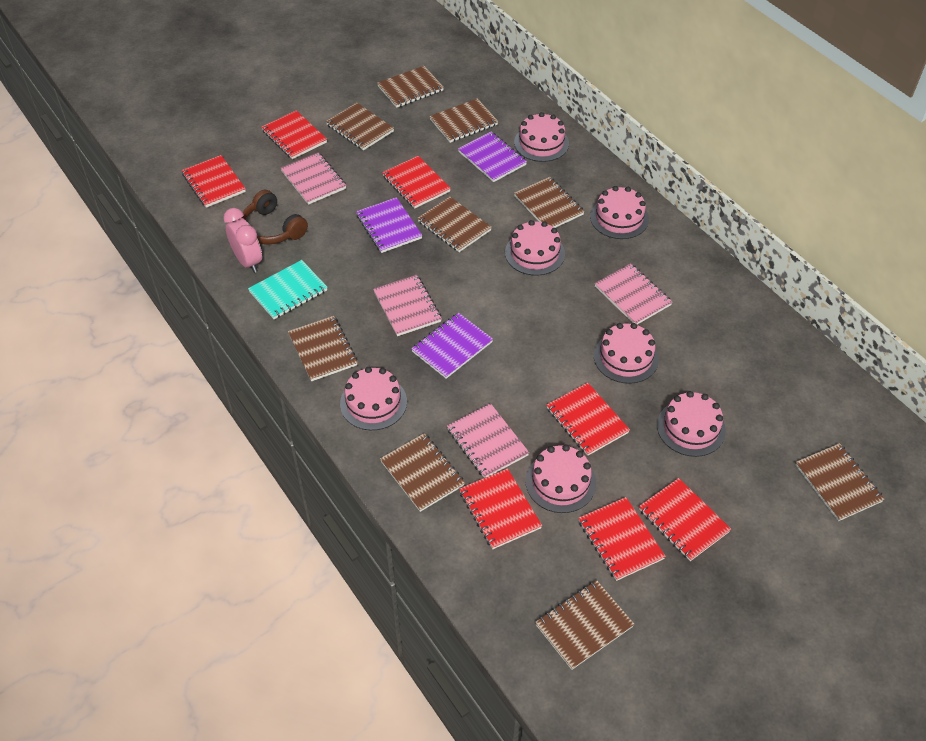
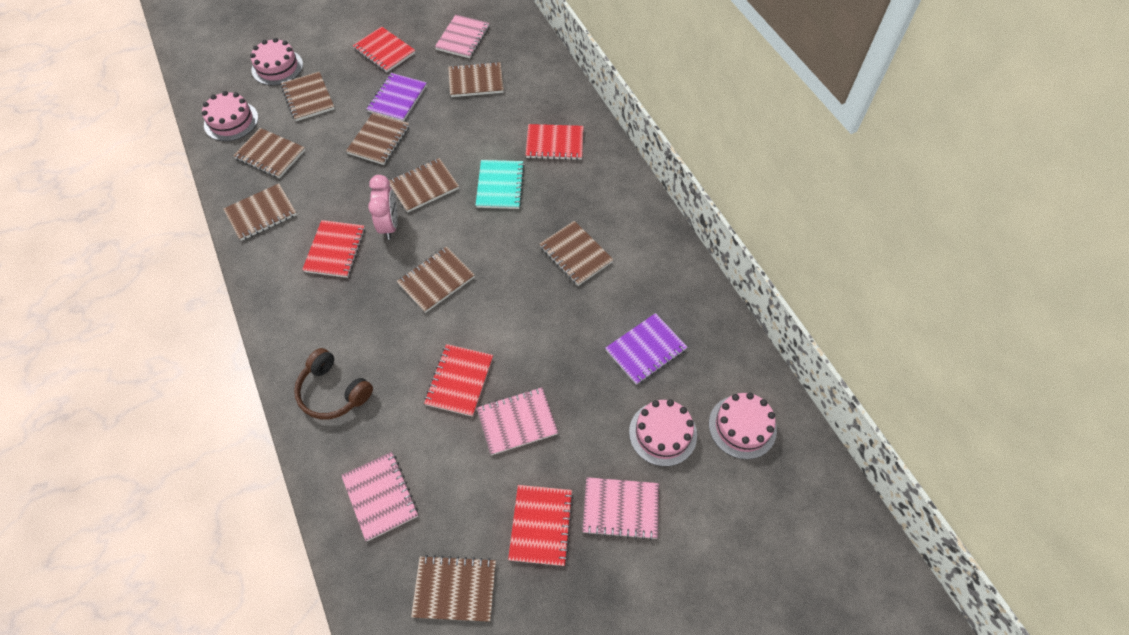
pink cake: [340,367,407,430] [505,220,565,275] [514,112,569,162] [525,445,596,513] [590,186,649,239] [594,323,659,384] [657,391,726,457] = 7 -> [202,91,258,141] [250,38,303,86] [629,399,697,467] [709,392,777,459] = 4
purple notebook: [356,197,422,253] [411,313,493,379] [458,132,527,182] = 3 -> [367,73,427,121] [605,313,687,385] = 2
red notebook: [181,155,246,208] [261,110,327,159] [382,156,451,209] [459,468,542,549] [547,382,630,456] [578,497,666,581] [639,478,731,561] = 7 -> [302,220,365,278] [353,26,415,72] [424,344,493,417] [508,485,574,566] [526,124,584,160] = 5

